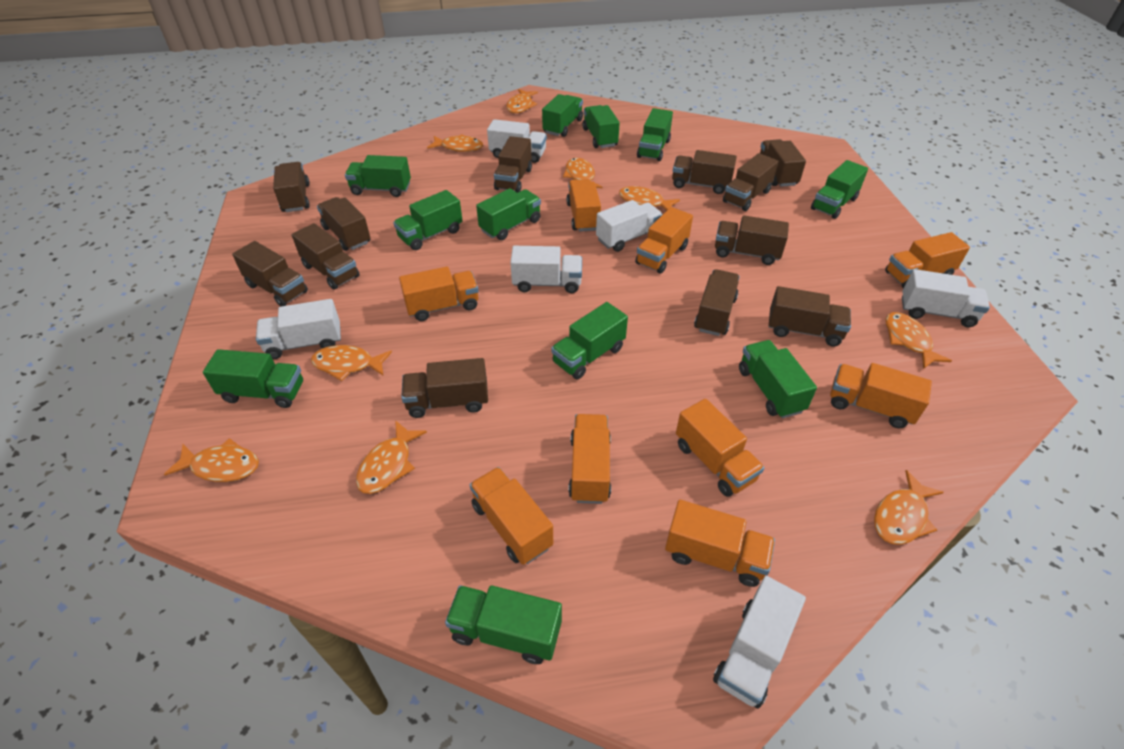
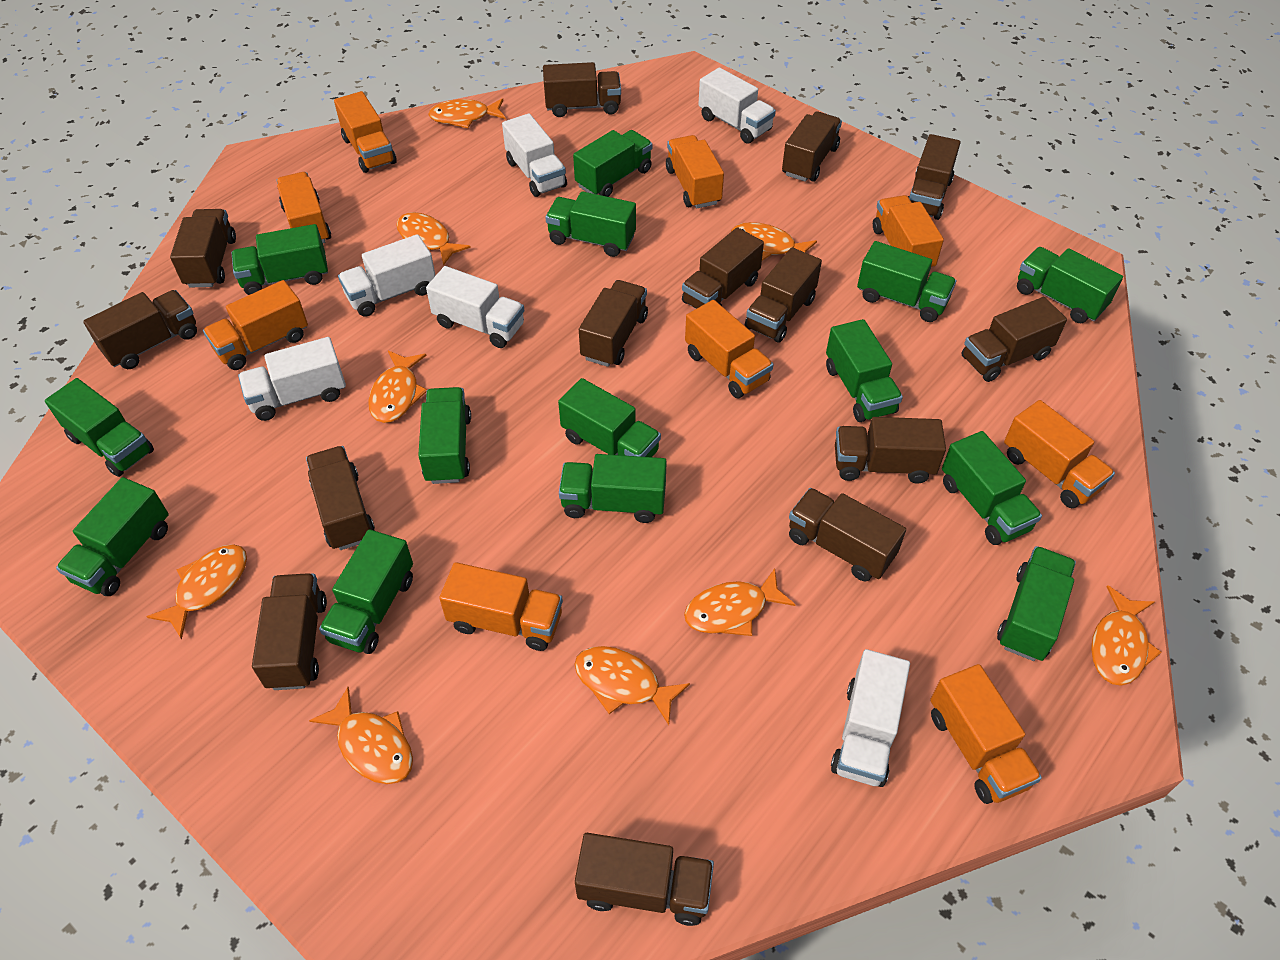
brown truck: [232,241,308,307] [273,162,310,212] [292,223,360,290] [317,197,370,251] [401,358,488,418] [494,136,532,193] [672,150,737,194] [694,269,740,336] [715,216,789,265] [723,153,779,211] [760,139,806,187] [768,286,851,346] = 12 -> [83,290,197,369] [170,209,236,287] [252,573,327,690] [306,446,375,550] [543,62,621,117] [575,833,714,926] [579,280,648,367] [682,227,764,309] [745,247,822,343] [782,111,842,182] [789,488,906,582] [835,417,946,483] [908,134,961,220] [962,297,1067,382] = 14
green truck: [203,349,303,408] [345,155,411,197] [393,190,463,250] [445,585,562,664] [476,188,541,240] [542,94,583,137] [551,302,628,379] [582,105,620,148] [637,108,673,161] [739,340,817,418] [811,160,868,219] = 11 -> [45,378,154,477] [56,477,169,596] [231,224,328,295] [319,529,413,654] [418,387,471,484] [545,191,636,257] [558,378,661,457] [559,454,667,523] [573,130,652,197] [826,319,903,422] [857,241,956,322] [942,431,1042,545] [997,546,1076,661] [1017,247,1123,323] = 14

